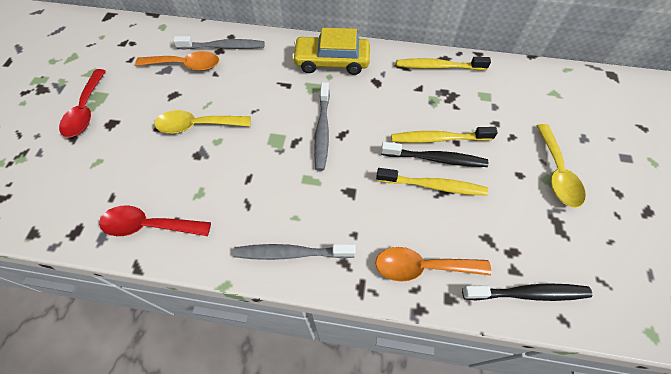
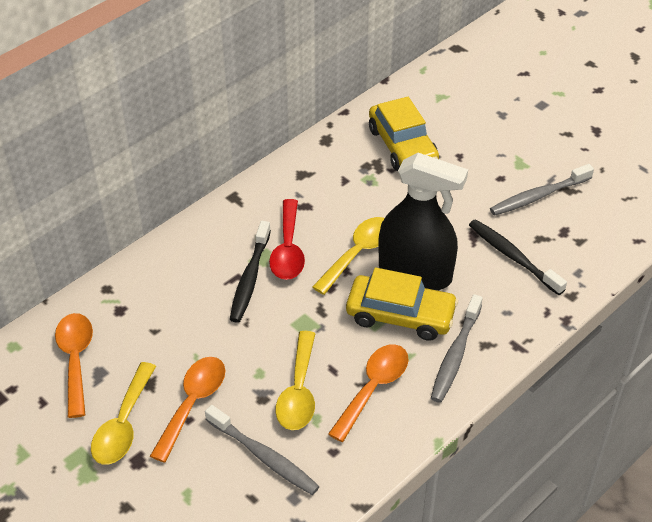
black spray bottle: none = 0 -> [378,153,468,290] = 1
orange spoon: [135,51,219,71] [375,247,491,282] = 2 -> [55,313,93,418] [150,357,225,463] [328,344,409,442] = 3
red spoon: [59,69,106,137] [99,205,211,236] = 2 -> [269,199,305,280] = 1
yellow car: [292,28,370,75] = 1 -> [346,267,458,341] [369,97,439,171] = 2
yellow spoon: [154,110,251,133] [536,124,586,208] = 2 -> [91,362,156,465] [275,331,315,430] [312,217,385,295] = 3
yellow toothbrush: [376,168,488,196] [391,127,498,143] [396,57,491,70] = 3 -> none = 0

